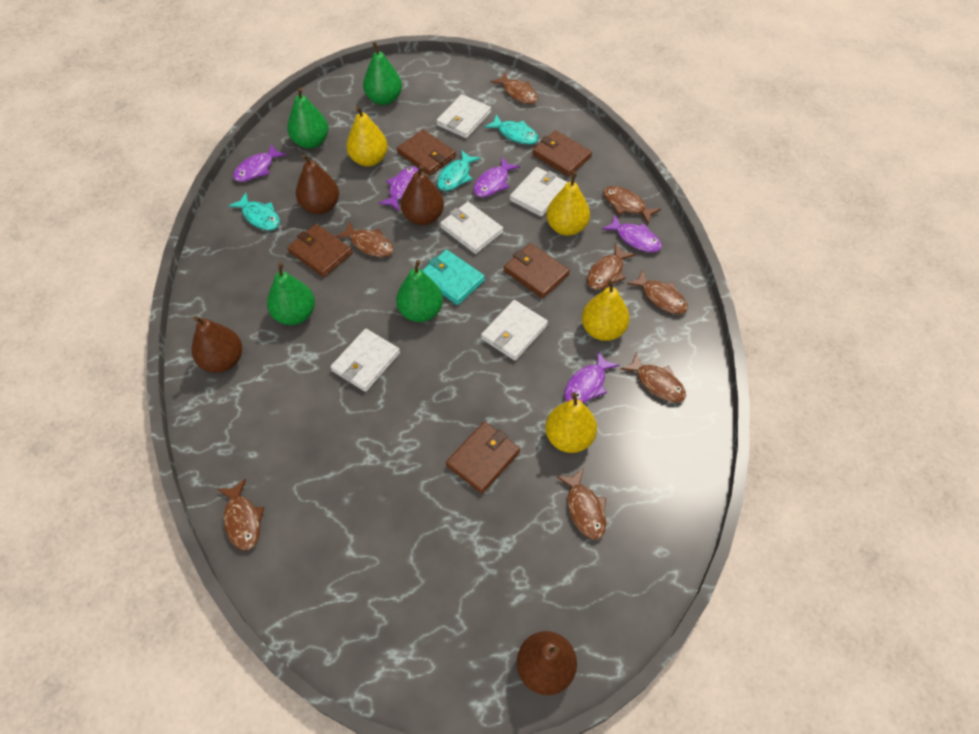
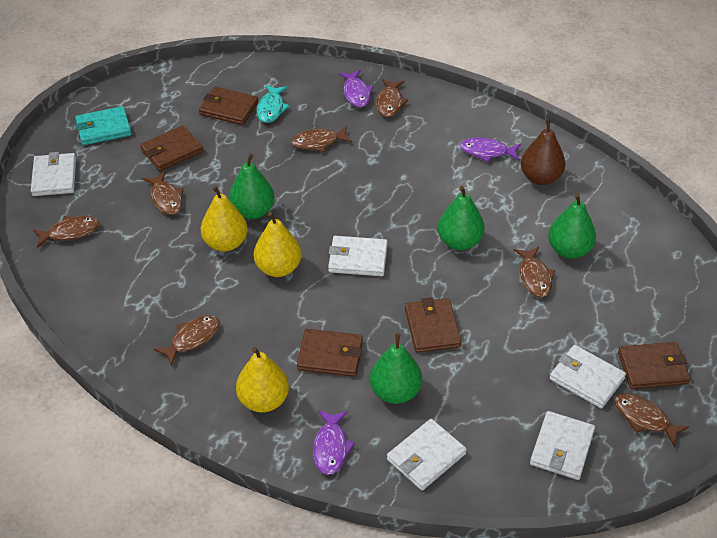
brown fish: [217,479,264,551] [335,221,394,257] [491,72,538,104] [557,468,606,540] [587,244,635,290] [603,186,661,224] [620,352,686,402] [627,269,688,314] = 8 -> [33,216,100,248] [142,171,184,215] [154,316,220,366] [291,126,352,152] [376,79,408,117] [514,247,555,297] [615,393,689,447] = 7
brown pear: [192,316,242,373] [296,154,339,214] [401,165,444,225] [517,631,577,695] = 4 -> [521,119,566,185] = 1
purple fish: [233,144,287,182] [378,167,418,211] [473,157,520,197] [564,351,619,403] [602,214,662,253] = 5 -> [313,410,355,475] [339,70,374,107] [460,137,521,162] = 3
turquoise fish: [228,193,280,230] [437,150,481,191] [484,114,539,145] = 3 -> [257,85,290,123] = 1
yellow pear: [346,106,388,167] [545,392,597,453] [546,172,590,236] [582,279,630,341] = 4 -> [201,186,248,252] [236,347,289,412] [254,212,301,277] = 3

